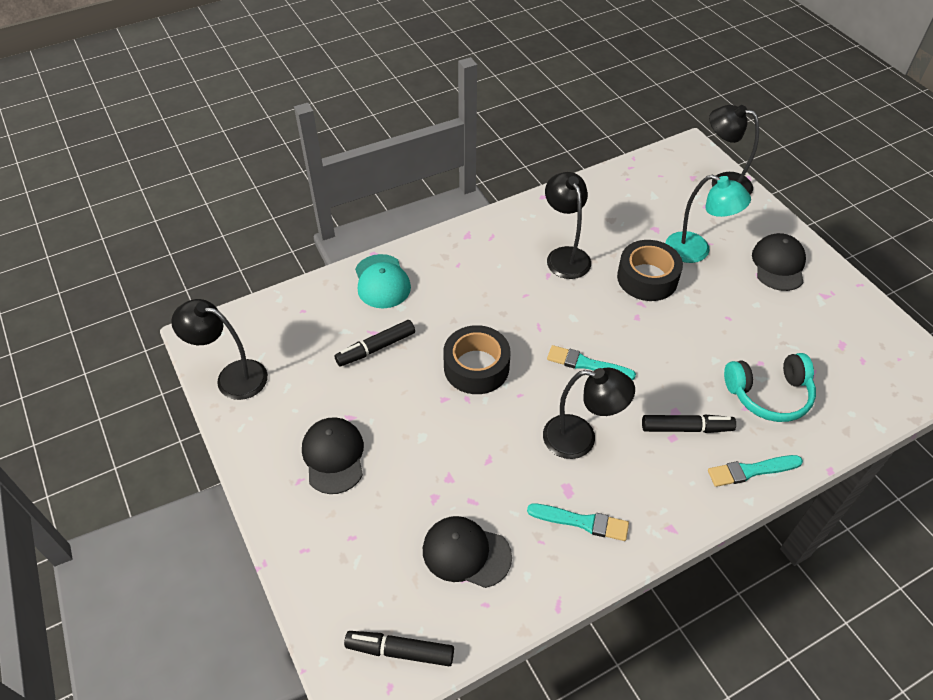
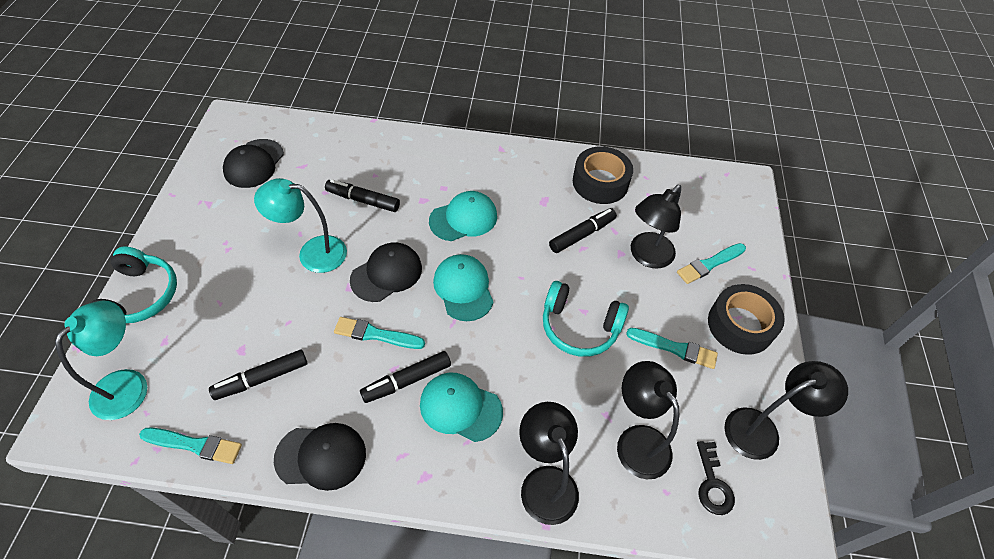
black key: none = 0 -> [697,441,735,515] = 1
black marker: [334,320,415,366] [344,631,454,666] [642,415,736,433] = 3 -> [209,350,307,400] [325,179,400,212] [360,351,451,403] [549,208,617,253] = 4
turquoise brush: [527,504,629,541] [547,345,636,380] [708,455,803,487] = 3 -> [139,428,242,464] [334,317,425,349] [626,328,718,369] [677,243,746,284] = 4
turquoise cap: [355,254,411,308] = 1 -> [420,373,503,442] [429,191,497,241] [433,254,494,321] = 3
turquoise headphones: [724,353,816,422] = 1 -> [91,247,177,323] [543,281,629,357] = 2
turquoise lamp: [665,175,751,263] = 1 -> [55,301,147,420] [254,178,347,273] = 2

